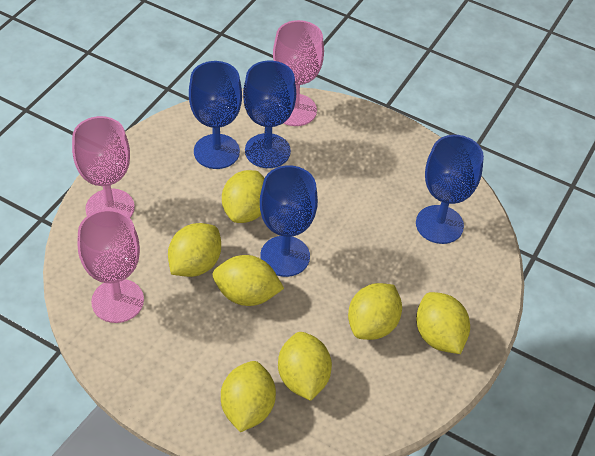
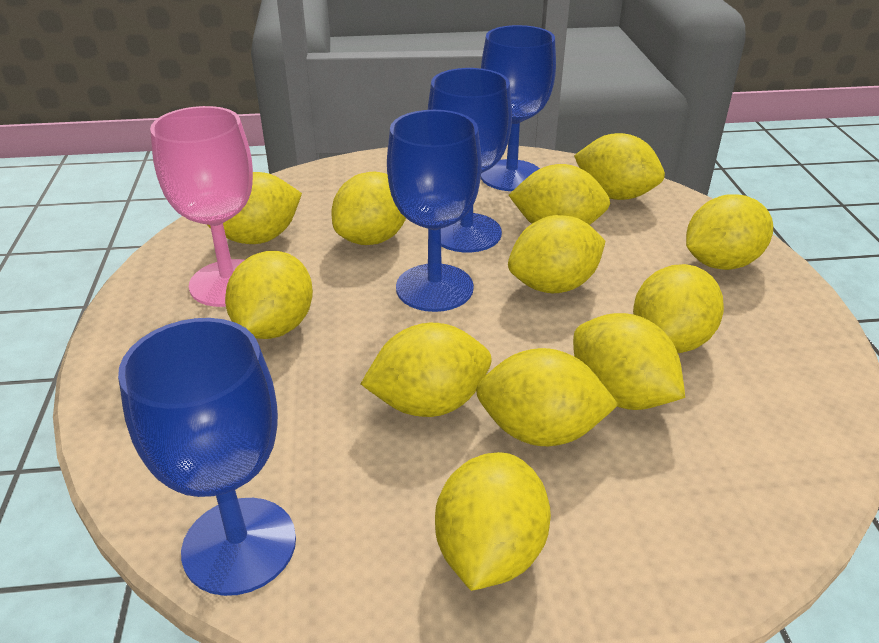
pink goblet: [72,116,135,218] [78,209,144,323] [273,20,324,126] = 3 -> [150,106,253,307] = 1
yellow lemon: [168,223,221,277] [213,255,284,306] [221,361,276,432] [222,170,264,223] [278,332,332,401] [348,283,402,340] [416,292,470,354] = 7 -> [208,172,302,244] [225,251,313,339] [331,172,406,245] [361,323,492,417] [435,452,551,591] [476,348,619,446] [508,215,605,293] [509,164,610,225] [573,313,685,410] [574,133,665,200] [633,264,724,353] [686,194,773,270] = 12

